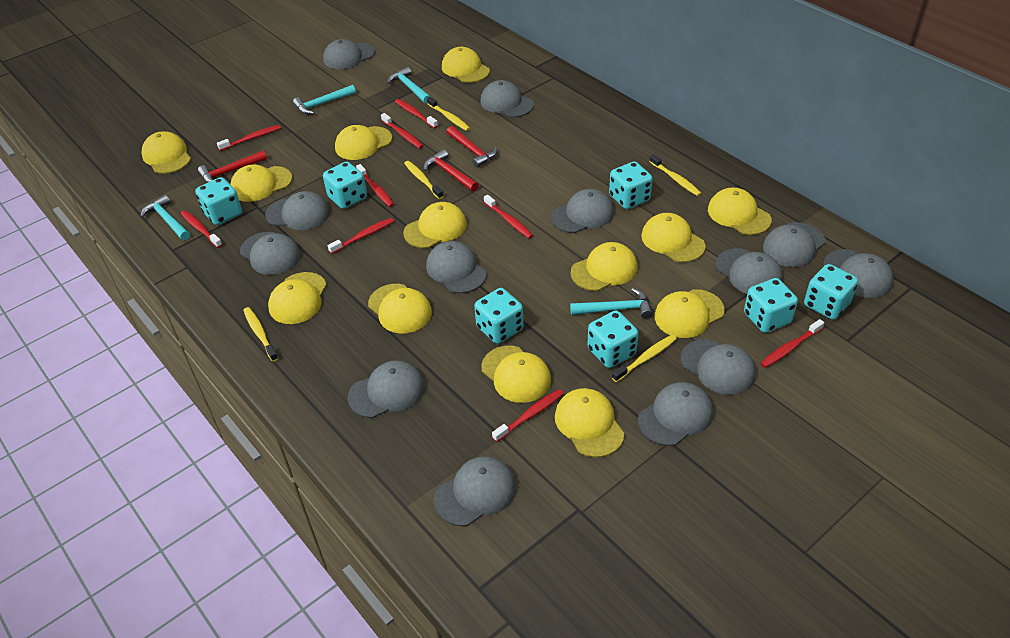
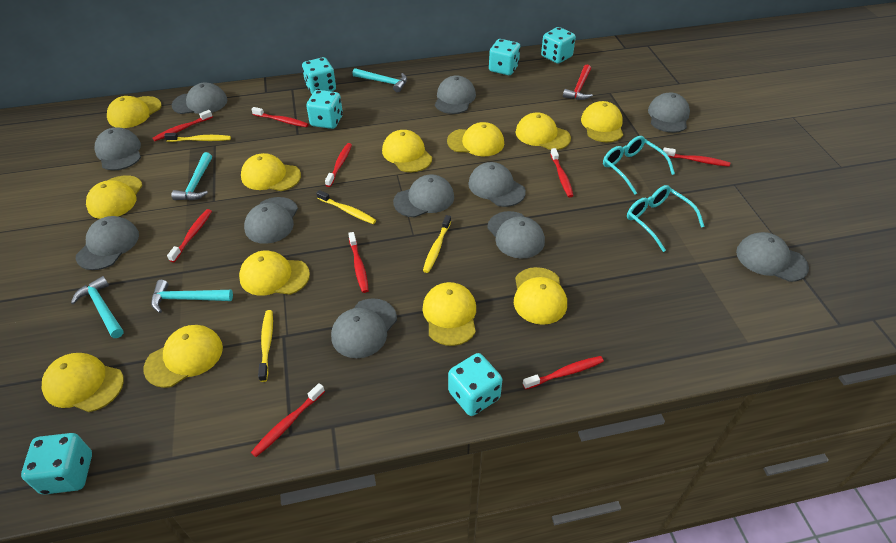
grey cap: [240,232,301,275] [265,191,330,230] [323,39,375,69] [347,361,424,418] [426,241,486,293] [434,457,516,526] [480,80,534,117] [551,189,614,233] [638,382,713,446] [681,339,756,395] [715,248,783,294] [763,222,826,267] [823,249,893,298] = 13 -> [76,216,139,270] [95,127,141,170] [172,83,227,114] [244,197,298,244] [331,298,397,358] [393,174,454,217] [435,75,476,114] [468,162,526,207] [487,211,545,259] [648,92,690,133] [736,232,809,282] = 11
red hammer: [198,150,267,183] [424,149,479,192] [447,126,497,168] = 3 -> [563,64,592,100] = 1
turquoise dice: [195,177,242,225] [323,162,367,209] [474,288,524,344] [587,311,638,368] [609,162,653,209] [744,278,798,333] [804,264,858,320] = 7 -> [21,433,92,495] [302,57,336,94] [306,90,343,129] [448,353,502,416] [489,39,520,75] [541,27,576,64] = 6
turquoise glasses: none = 0 -> [603,136,675,195] [627,185,705,252] = 2
yellow cap: [141,131,191,174] [230,165,292,202] [268,272,327,324] [335,125,392,160] [368,284,432,334] [403,202,467,248] [442,47,490,83] [481,346,551,403] [555,388,624,457] [571,242,638,291] [641,213,705,262] [655,289,725,338] [708,187,772,235] = 13 -> [42,353,124,412] [86,175,143,219] [107,96,161,128] [144,325,223,388] [239,250,310,296] [241,153,301,191] [382,130,432,172] [423,282,476,346] [447,122,504,156] [514,267,567,325] [515,112,571,150] [581,101,623,142] = 12
yellow toothbrush: [243,307,278,362] [404,161,444,199] [427,97,470,131] [612,334,677,382] [649,154,701,196] = 5 -> [164,133,231,142] [258,310,273,382] [316,190,376,224] [423,215,451,273] = 4

